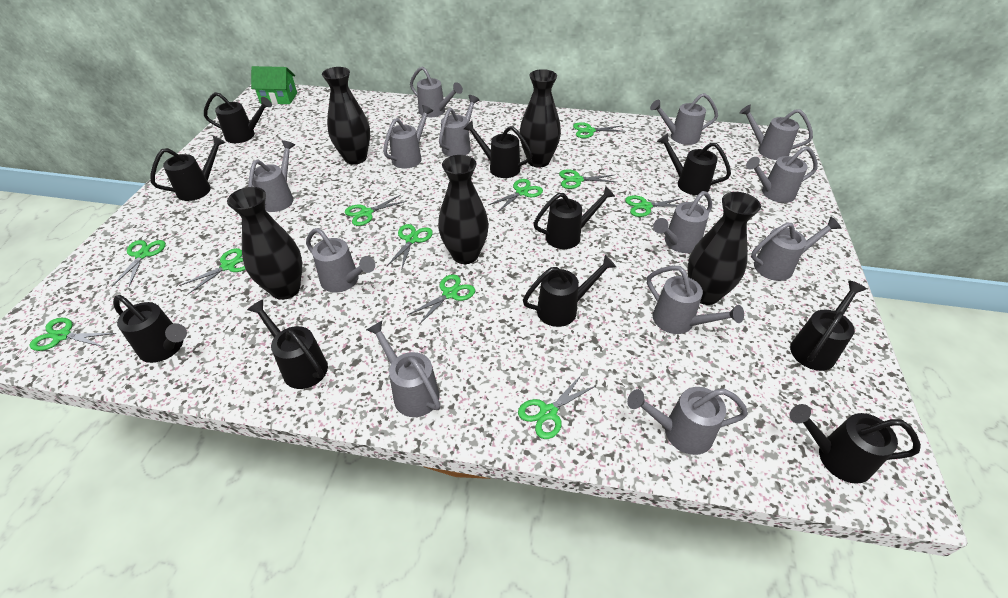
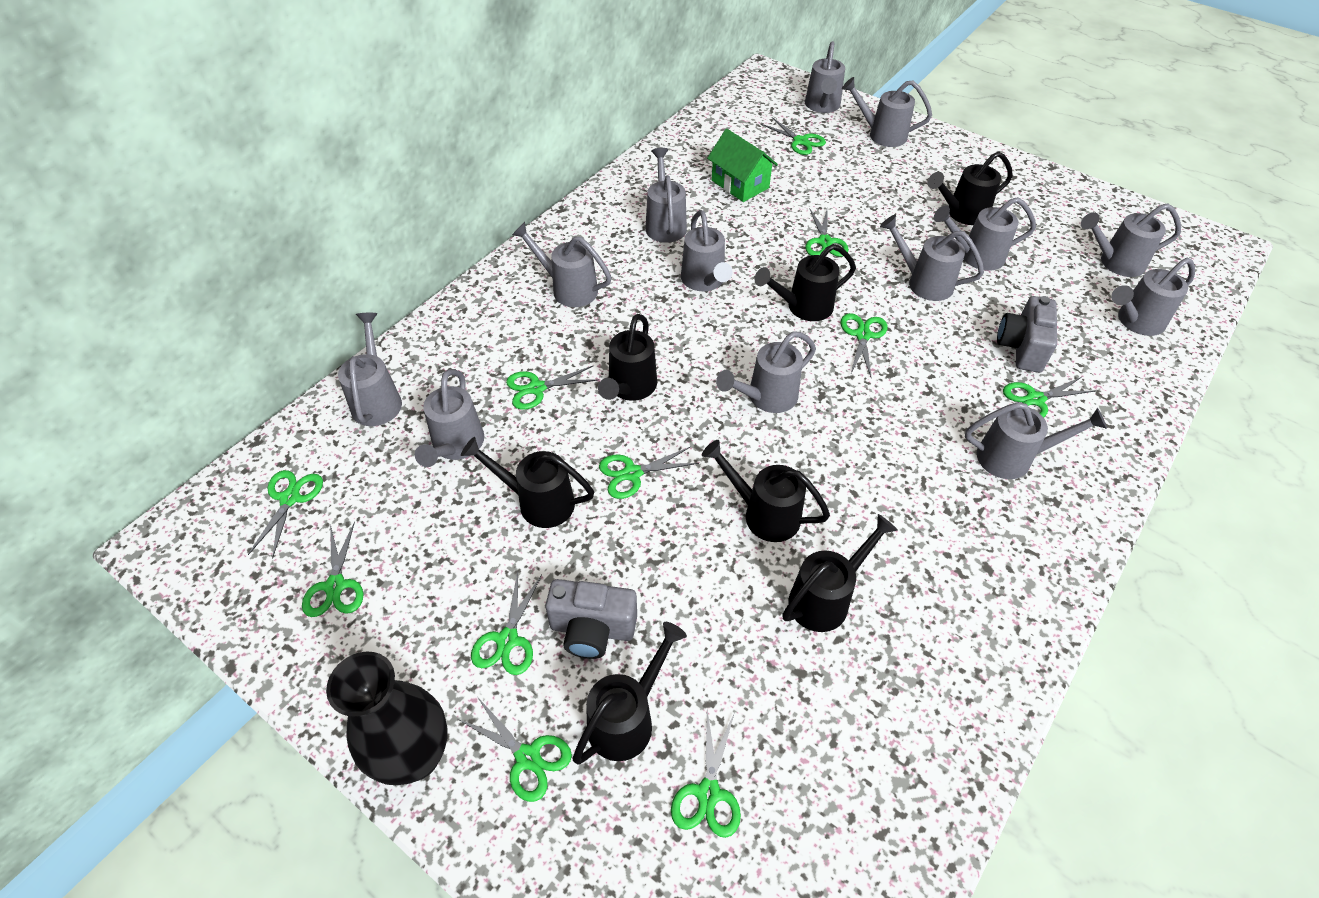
black vase: [227,187,302,300] [322,67,370,165] [438,155,489,264] [520,69,561,167] [688,192,761,305] = 5 -> [326,651,448,785] = 1
black watering can: [113,295,187,363] [150,135,226,201] [204,92,272,143] [247,299,328,389] [464,121,532,178] [523,255,616,327] [533,186,616,249] [657,133,731,195] [790,281,867,371] [790,404,921,484] = 10 -> [461,437,594,528] [572,622,687,764] [598,314,657,401] [702,440,830,542] [755,244,856,321] [782,514,898,632] [928,151,1012,225] = 7
grey camera: none = 0 -> [545,579,637,659] [997,296,1057,373] = 2

